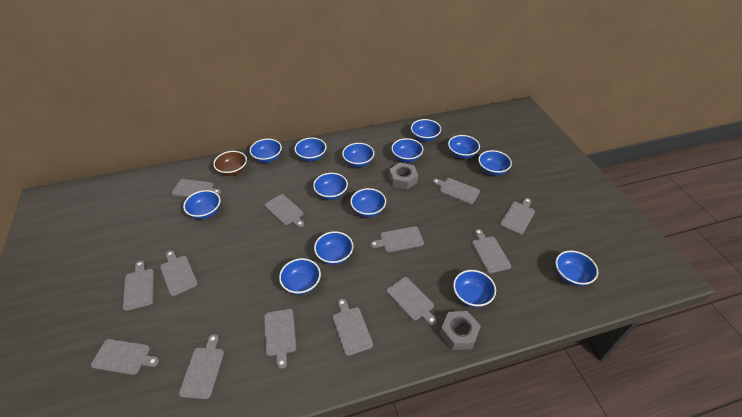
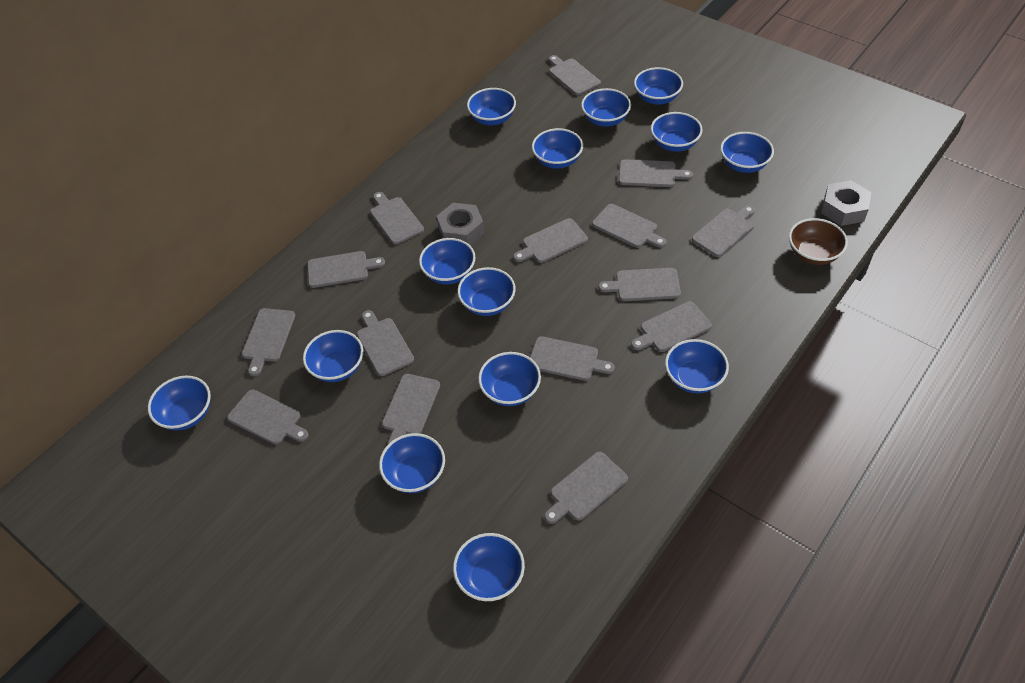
grey cutting board: [91,339,159,375] [123,261,154,311] [160,251,198,296] [172,179,221,197] [179,334,224,399] [264,309,296,369] [265,194,304,228] [333,299,373,356] [370,226,424,253] [387,277,437,326] [433,178,480,204] [472,229,511,274] [500,198,535,235] = 13 -> [227,390,309,445] [242,308,295,376] [307,251,385,288] [357,310,414,376] [370,192,424,244] [382,374,440,444] [513,218,588,263] [530,336,615,381] [544,452,628,524] [549,55,601,95] [592,204,666,248] [599,268,681,301] [619,159,693,187] [631,301,712,352] [692,205,755,257] = 15

